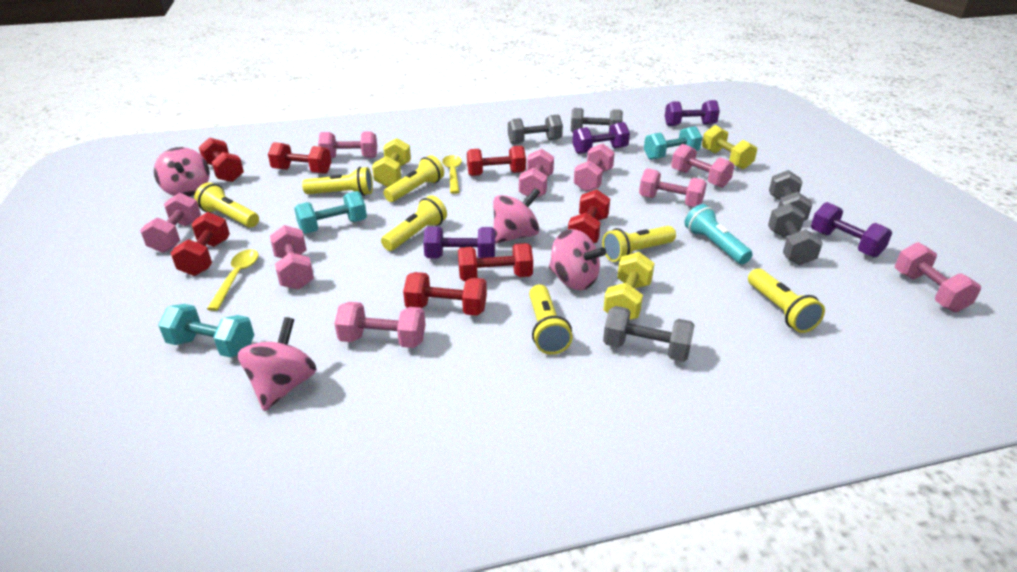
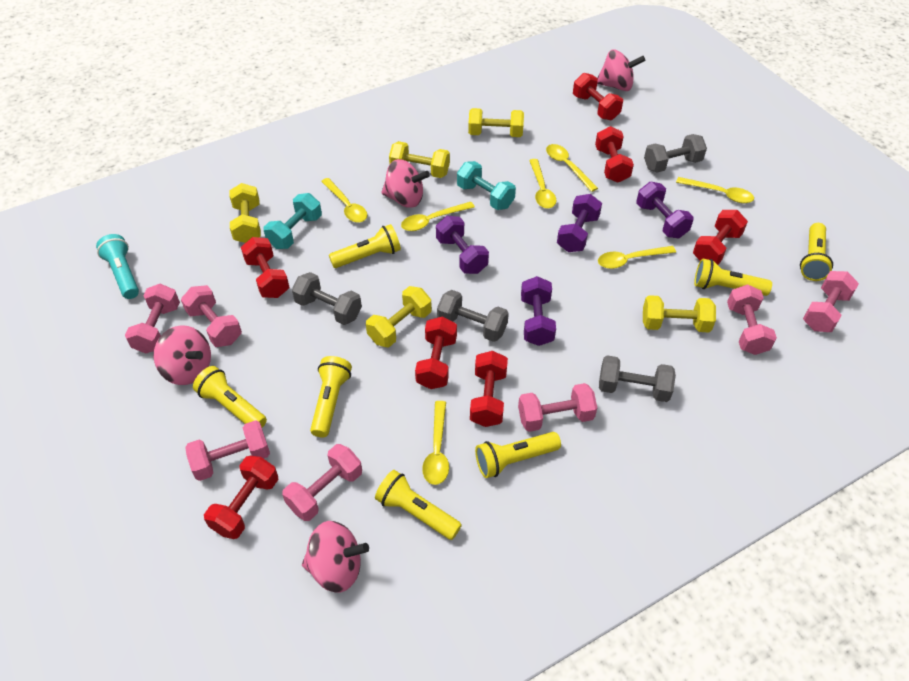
grey dumbbell: [508,115,563,144] [571,108,623,132] [603,306,694,362] [768,203,823,266] [769,170,812,221] = 5 -> [292,272,362,325] [437,290,509,342] [599,355,676,402] [644,134,707,173] = 4
pink dumbbell: [140,193,201,253] [270,225,314,290] [318,131,377,158] [334,302,426,348] [519,149,554,198] [574,144,615,192] [639,168,707,207] [671,144,734,188] [895,242,981,312] = 9 -> [125,284,180,353] [181,285,242,347] [185,420,270,481] [282,444,362,521] [518,383,597,432] [727,285,777,355] [803,271,859,332] = 7
turquoise dumbbell: [158,304,254,358] [294,191,367,234] [644,126,702,160] = 3 -> [263,193,322,249] [457,161,516,210] = 2
yellow dumbbell: [372,138,411,187] [603,252,655,320] [702,125,757,169] = 3 -> [229,183,261,243] [366,286,432,347] [389,141,450,178] [468,108,524,137] [643,295,716,332] = 5
yellow spoon: [207,249,259,311] [442,155,462,194] = 2 -> [321,178,367,223] [401,202,475,231] [422,401,449,485] [529,159,556,208] [546,144,598,192] [598,246,676,269] [676,177,754,203] = 7

